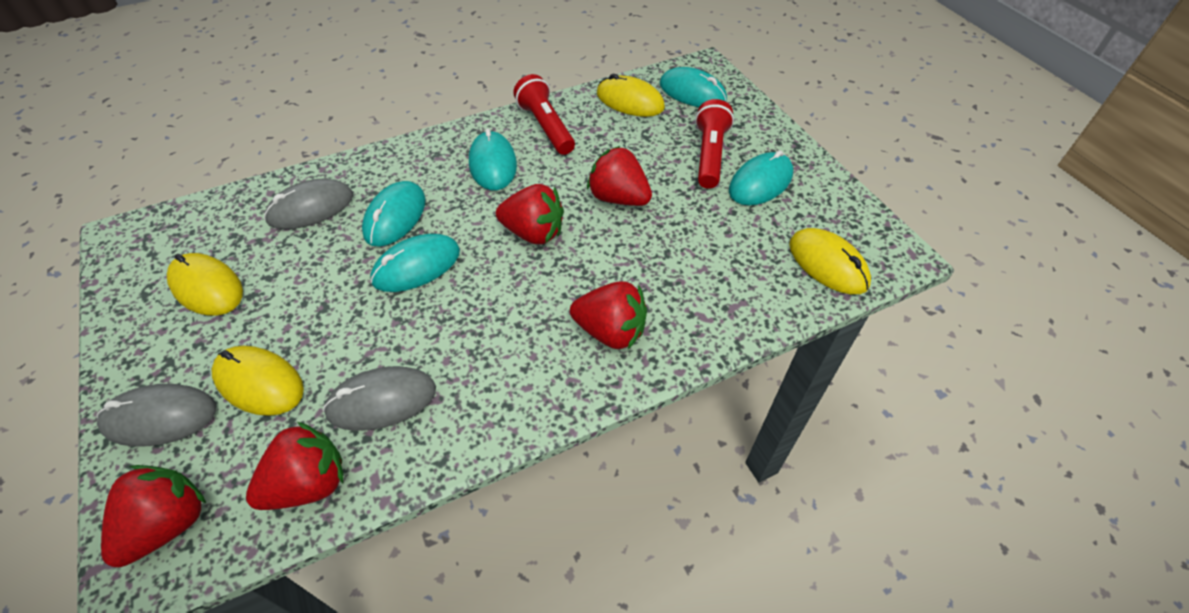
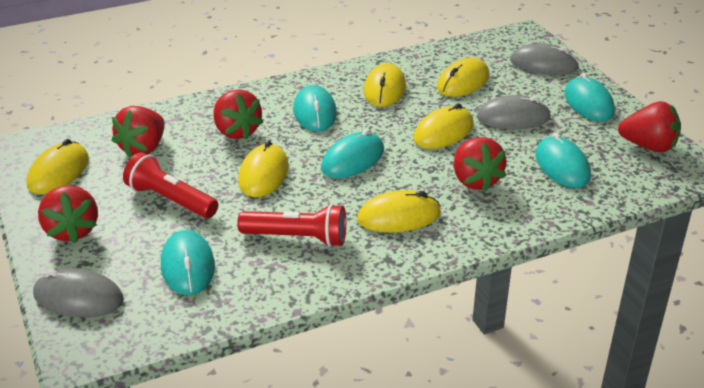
yellow mouse: [167,253,243,316] [211,346,304,416] [597,74,665,117] [789,228,871,294] = 4 -> [27,139,89,194] [238,140,289,197] [357,190,441,232] [364,63,406,107] [413,103,473,149] [437,58,489,97] = 6

